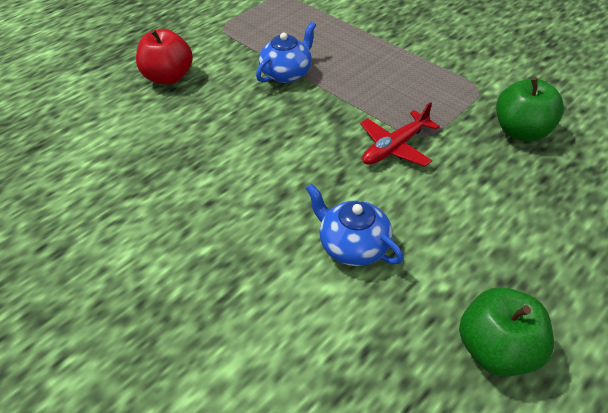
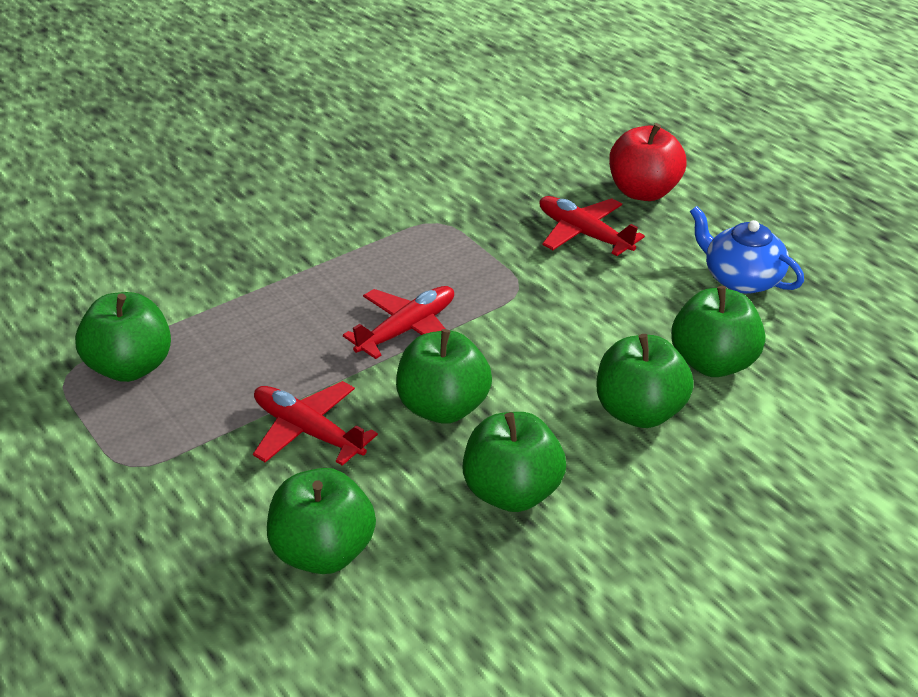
blue teapot: [256,22,316,83] [306,184,404,266] = 2 -> [690,206,804,294] = 1
green apple: [459,287,554,377] [496,77,564,141] = 2 -> [75,292,171,382] [267,468,376,574] [396,329,492,424] [463,412,566,512] [597,334,694,428] [671,286,765,377] = 6
red plane: [360,102,440,167] = 1 -> [253,381,378,466] [343,286,454,359] [539,196,645,256] = 3

